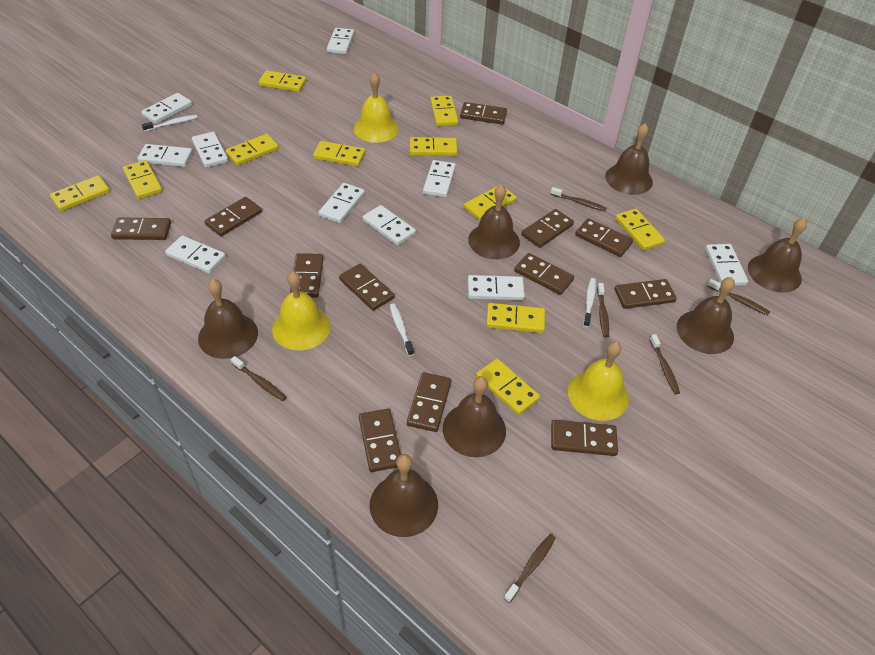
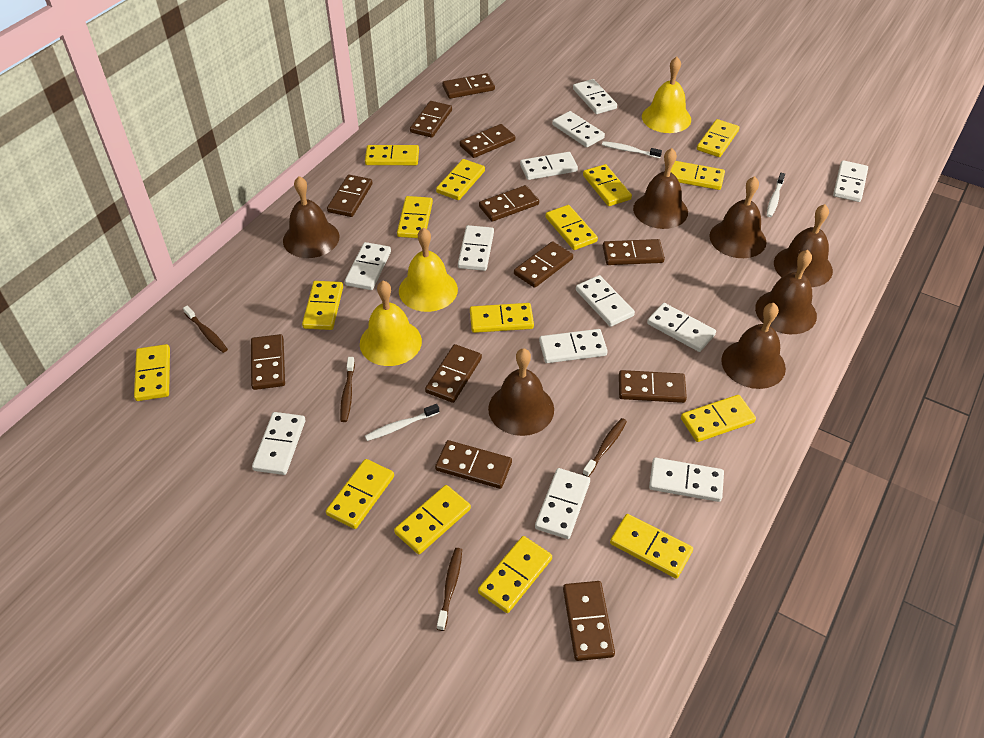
brown toothbrush: [231,356,286,401] [504,534,556,603] [551,187,607,211] [597,283,609,338] [650,334,680,394] [707,279,770,315] = 6 -> [183,306,228,353] [340,357,355,422] [437,548,462,631] [583,418,627,477] = 4
white domino: [137,144,193,167] [141,93,192,124] [165,235,226,274] [192,132,228,168] [319,183,365,223] [327,28,354,54] [363,205,416,246] [423,160,456,197] [468,275,525,300] [705,244,748,286] = 10 -> [252,412,305,475] [345,242,391,290] [458,225,494,271] [520,152,578,180] [535,468,590,539] [539,329,608,363] [552,111,605,147] [573,79,617,114] [576,275,635,327] [647,303,716,352] [649,458,724,502] [833,160,868,202] = 12
yellow domino: [50,175,110,211] [123,160,162,199] [225,134,279,166] [258,70,306,92] [313,141,365,166] [410,137,457,156] [430,96,459,126] [464,185,517,221] [476,358,540,415] [486,303,545,333] [615,209,665,251] = 11 -> [134,344,170,401] [302,281,343,330] [326,459,394,529] [365,145,419,165] [394,485,471,554] [397,196,433,238] [436,159,485,200] [470,303,534,333] [478,536,552,613] [546,205,598,250] [583,164,632,206] [610,514,693,579] [671,161,725,190] [681,395,756,442] [697,119,739,157] = 15

